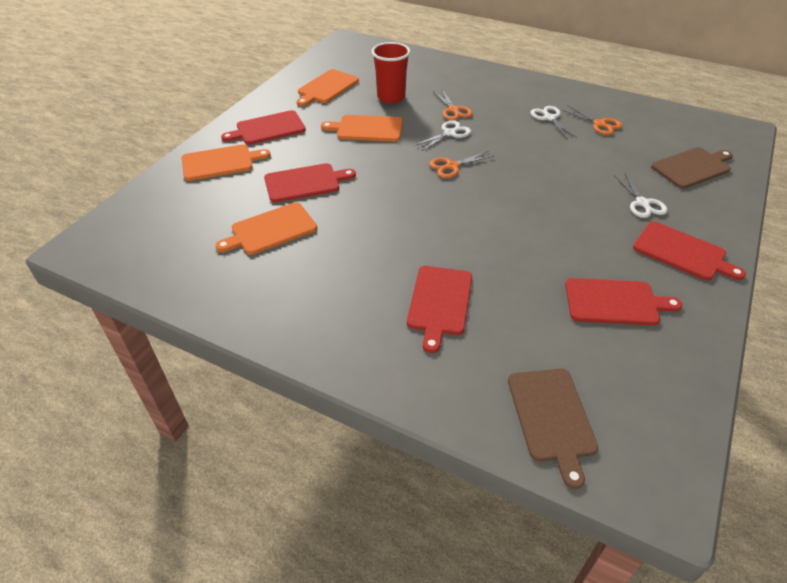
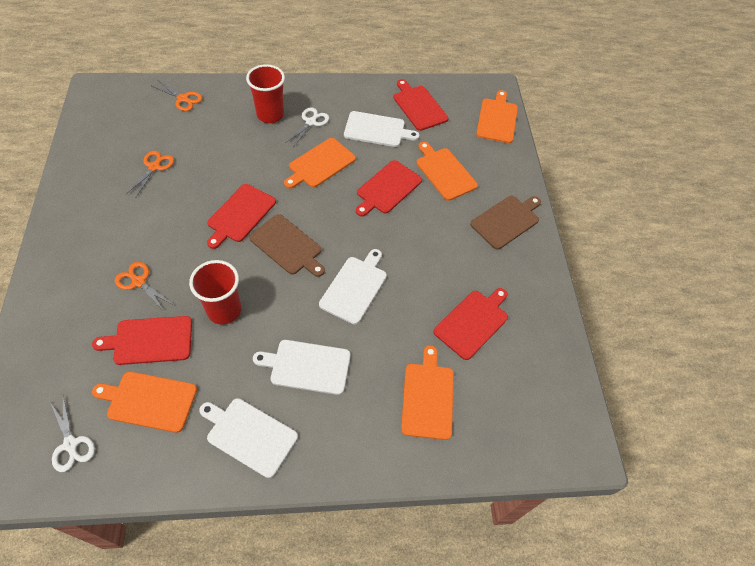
orange cutting board: [181,144,270,181] [215,202,317,255] [296,69,359,106] [321,115,403,142] = 4 -> [92,372,197,433] [284,138,356,189] [401,345,454,440] [416,142,478,201] [476,90,518,143] = 5
red cup: [371,42,410,104] = 1 -> [189,260,241,325] [246,64,285,123] = 2
white cutting board: none = 0 -> [199,398,298,478] [253,340,351,395] [319,249,387,324] [344,111,419,147] = 4
white scissors: [414,120,471,151] [530,106,577,139] [614,173,668,218] = 3 -> [50,396,95,472] [285,107,329,146] = 2

